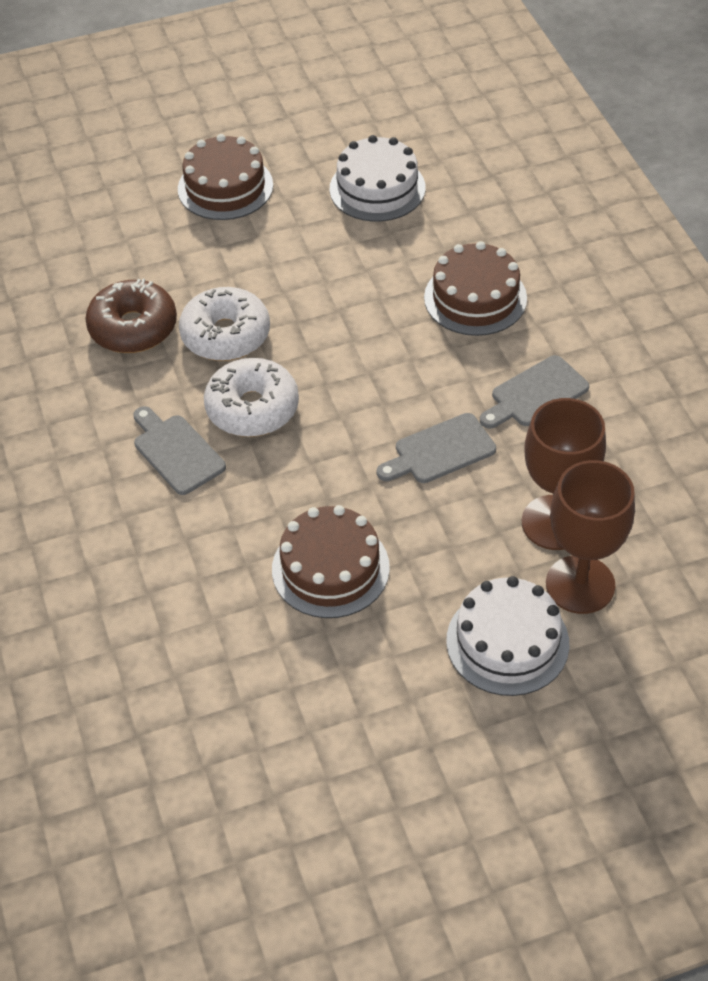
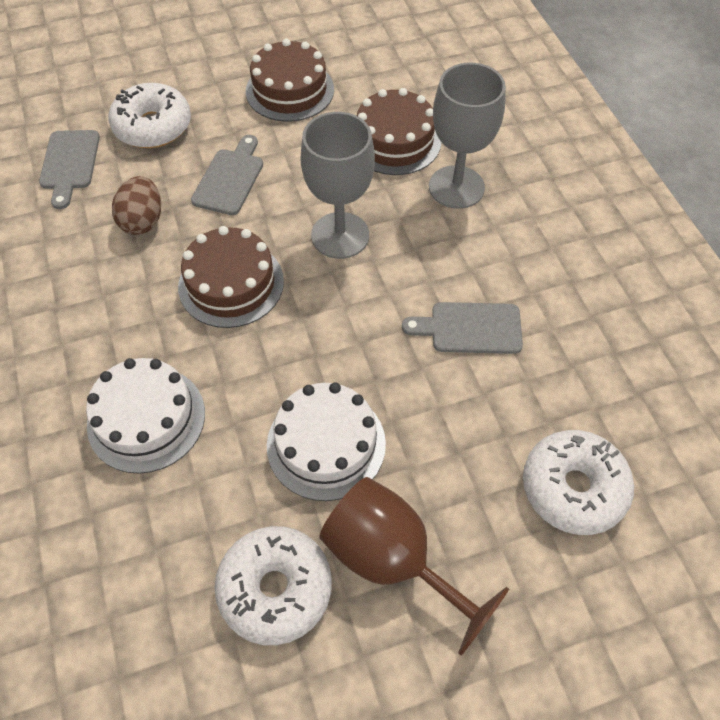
brown donut: [85,279,177,353] = 1 -> none = 0
brown egg: none = 0 -> [112,176,161,235] = 1
brown goblet: [522,398,606,550] [546,460,635,614] = 2 -> [319,477,509,655] = 1
grey goblet: none = 0 -> [300,112,375,259] [429,63,506,209] = 2
white donut: [179,287,270,361] [204,358,299,437] = 2 -> [108,83,191,148] [214,526,332,645] [523,430,634,535] = 3

